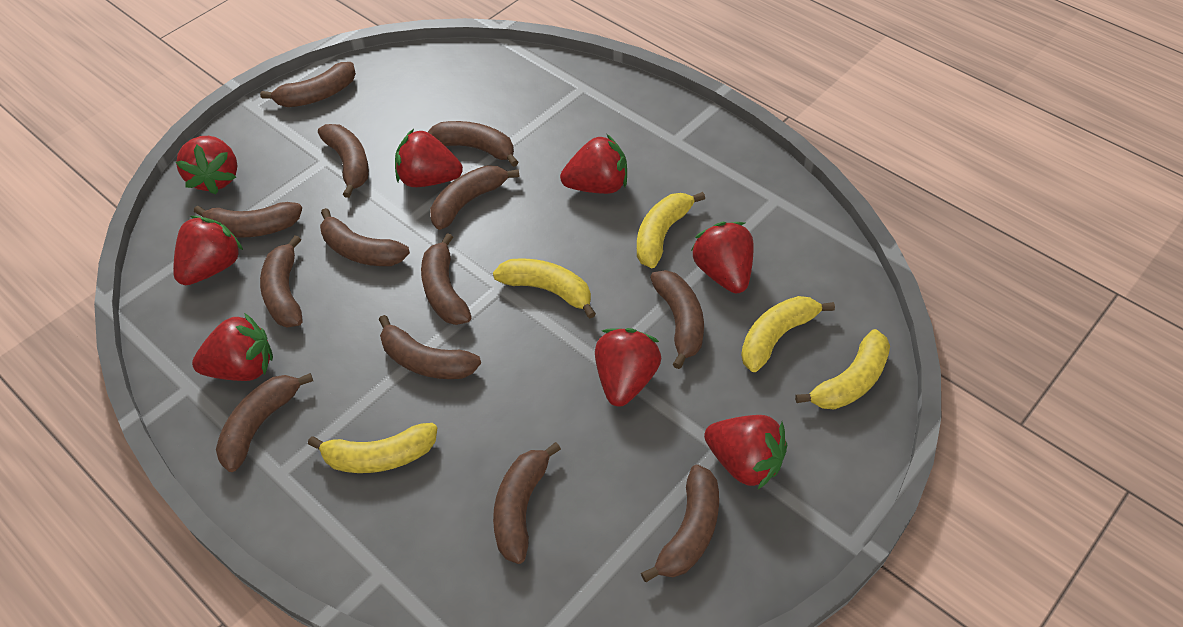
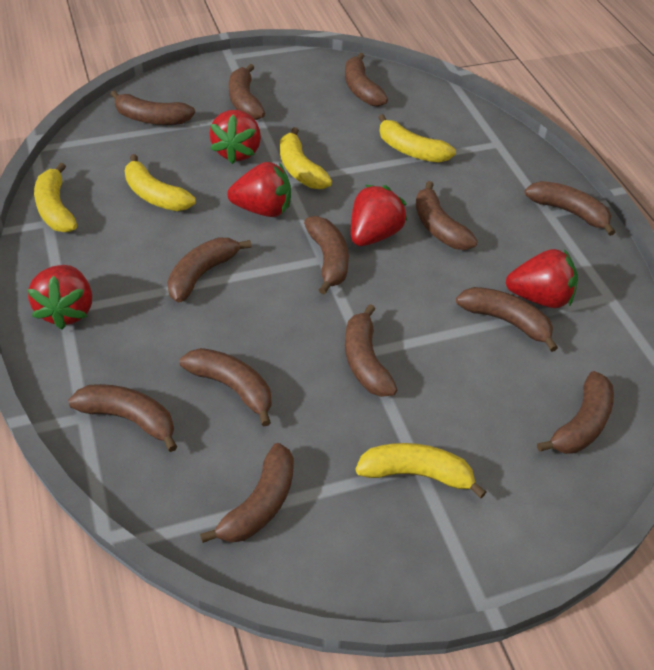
red strawberry: [173,216,243,285] [176,136,237,195] [192,313,273,381] [395,129,463,187] [560,134,627,194] [595,328,661,407] [691,222,754,293] [704,415,787,489] = 8 -> [27,265,92,329] [209,110,261,164] [227,162,291,217] [351,185,407,246] [506,249,578,308] = 5

